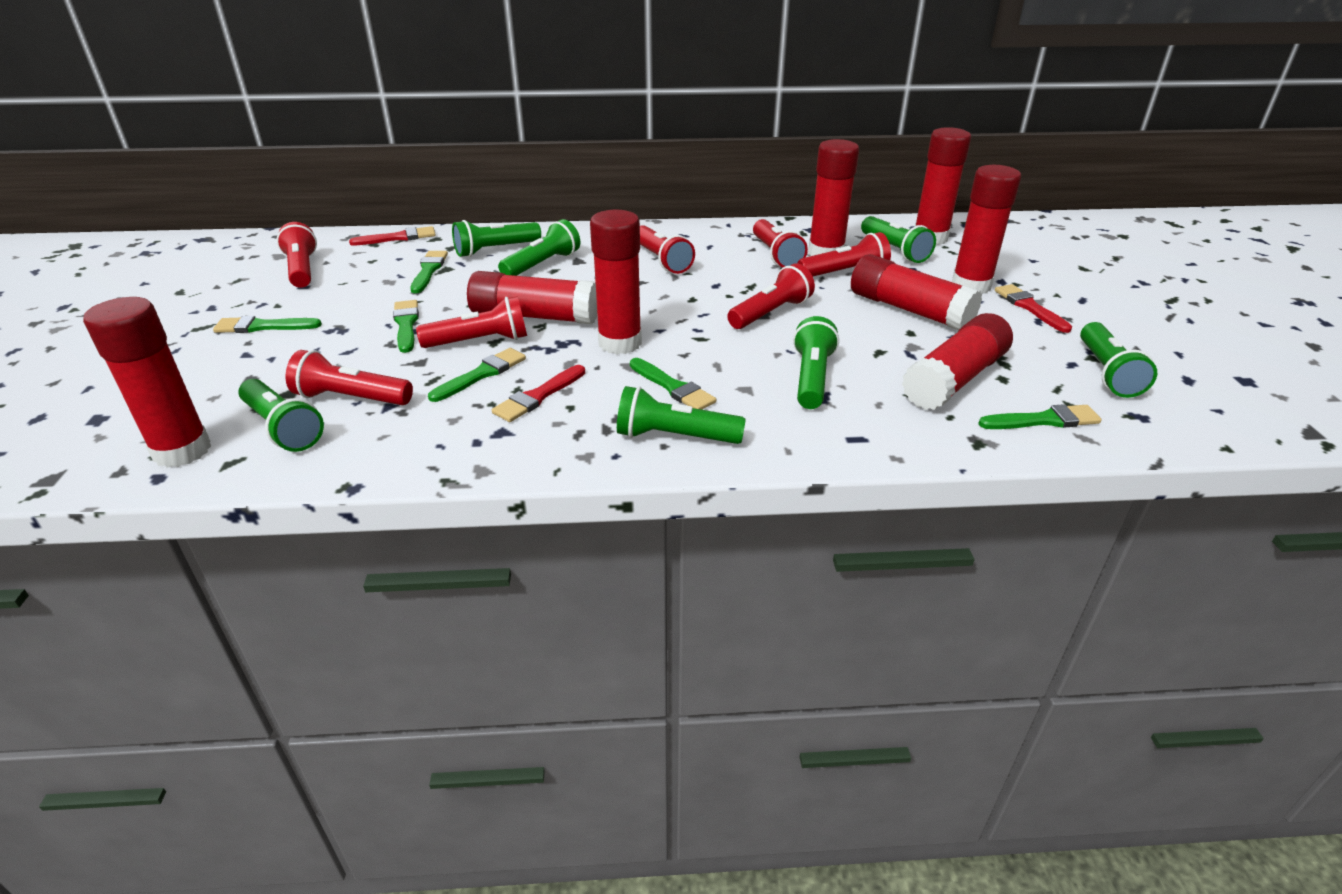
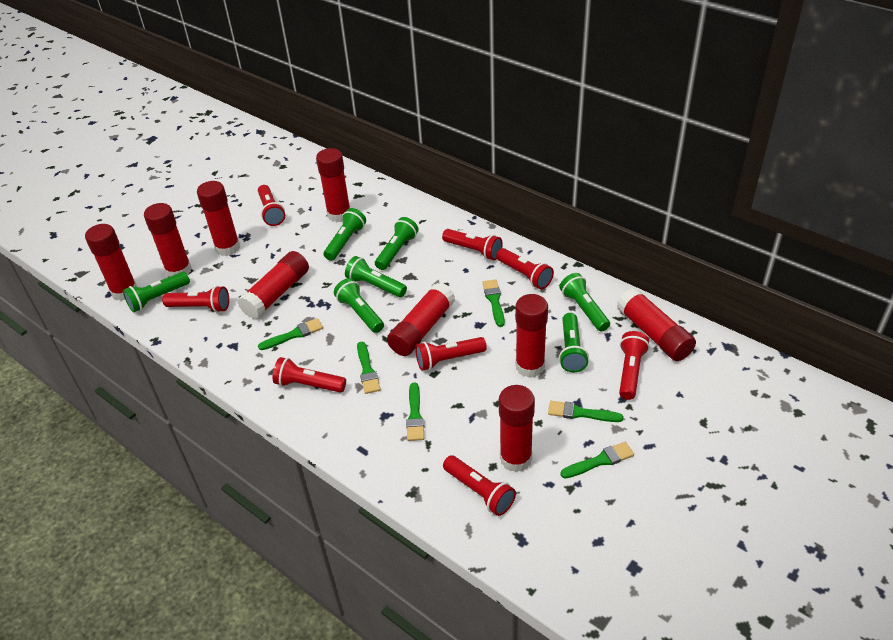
red brush: [349,226,436,246] [492,365,585,422] [995,284,1072,333] = 3 -> none = 0
red flashlight: [277,222,317,288] [286,350,413,405] [416,296,527,348] [640,225,695,274] [727,263,815,329] [753,219,808,268] [798,232,891,276] = 7 -> [162,286,229,313] [258,185,285,226] [273,357,346,393] [415,337,487,371] [442,229,503,260] [443,455,516,516] [496,248,554,289] [619,331,650,400] = 8
red glue stick: [83,297,211,468] [467,271,597,324] [590,210,642,354] [808,139,859,256] [851,254,982,330] [902,313,1013,410] [915,127,971,245] [952,165,1021,294] = 8 -> [85,224,137,301] [144,203,192,277] [197,181,240,256] [238,251,309,319] [316,148,350,222] [387,283,455,356] [499,385,535,472] [515,294,548,378] [617,288,696,361] = 9

